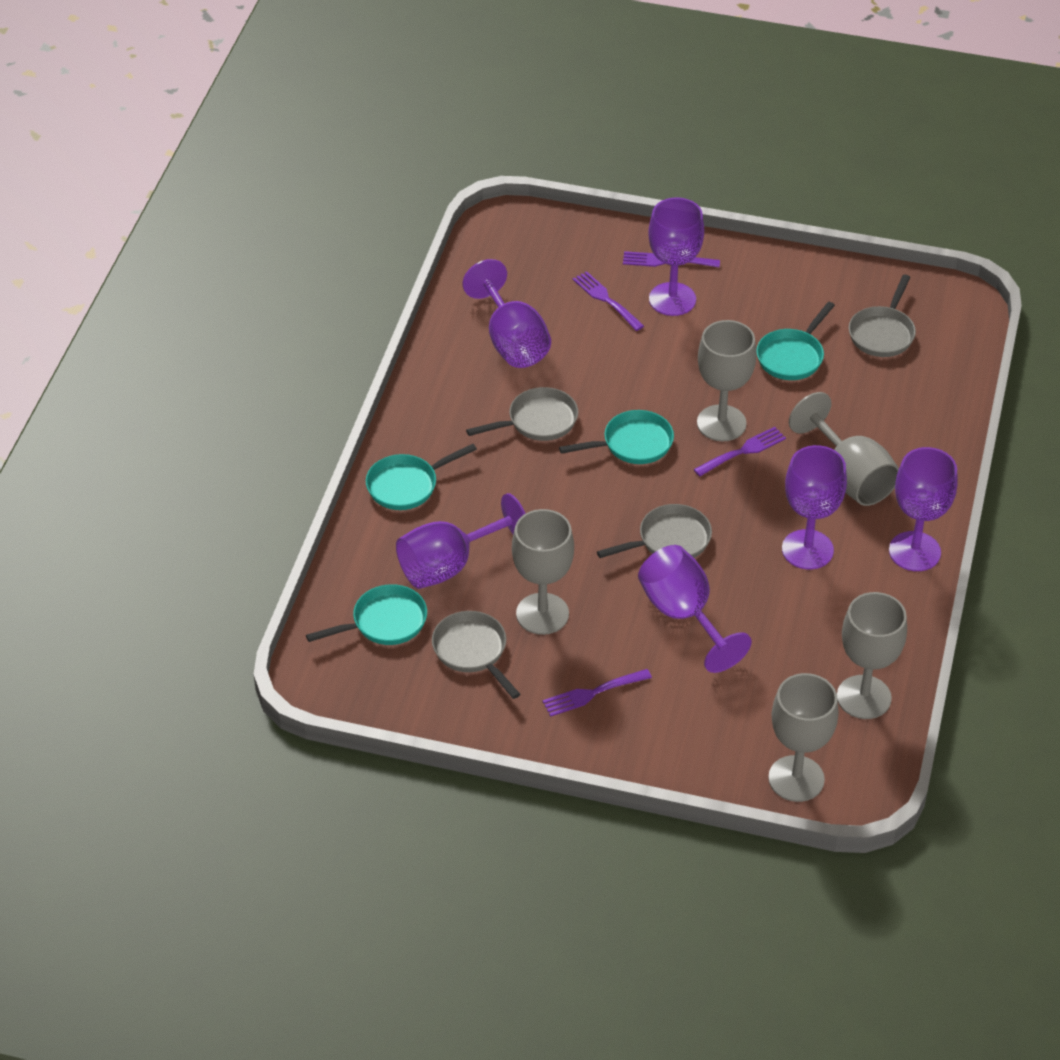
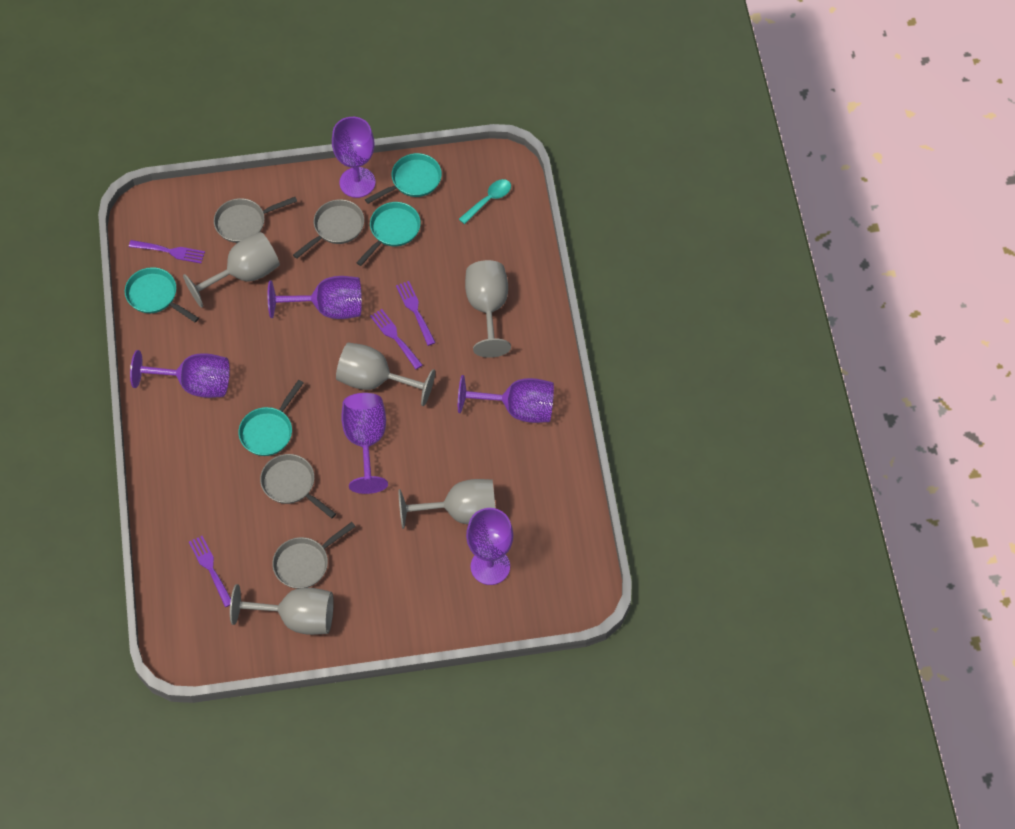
turquoise spoon: none = 0 -> [459,179,511,224] = 1

